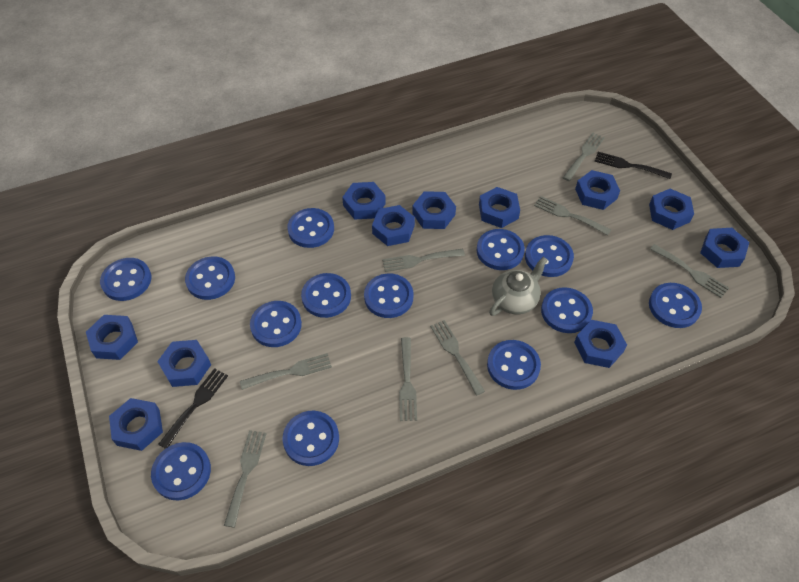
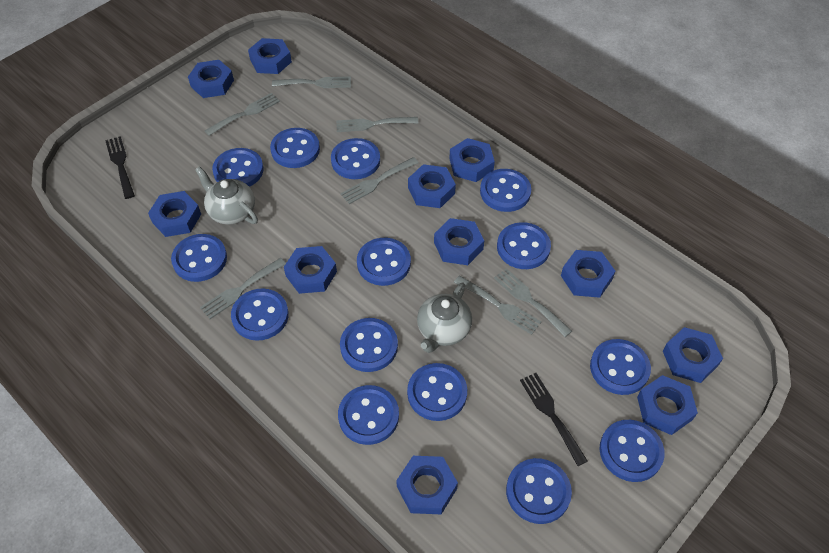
blue button: [100,258,151,301] [151,442,211,500] [185,256,235,300] [250,301,302,347] [283,411,339,466] [287,208,334,248] [301,273,351,318] [364,274,413,318] [476,229,525,270] [487,340,541,390] [525,235,574,277] [541,287,593,333] [649,283,702,328] = 13 -> [171,234,227,282] [212,148,264,187] [231,289,289,341] [270,128,320,168] [331,138,380,179] [338,385,399,445] [340,318,398,372] [357,238,411,286] [407,363,467,421] [480,169,531,212] [497,222,551,269] [506,458,572,524] [590,339,651,395] [600,420,664,482] = 14
grey fork: [224,430,267,528] [240,353,332,390] [382,249,465,272] [399,337,417,421] [430,320,485,396] [534,196,611,235] [562,133,605,181] [650,244,729,298] = 8 -> [200,258,286,319] [205,93,280,136] [272,77,351,88] [336,117,418,132] [340,157,418,204] [454,275,541,335] [494,268,572,337] = 7
grey teapot: [489,257,547,316] = 1 -> [195,166,258,225] [417,282,472,353] = 2

